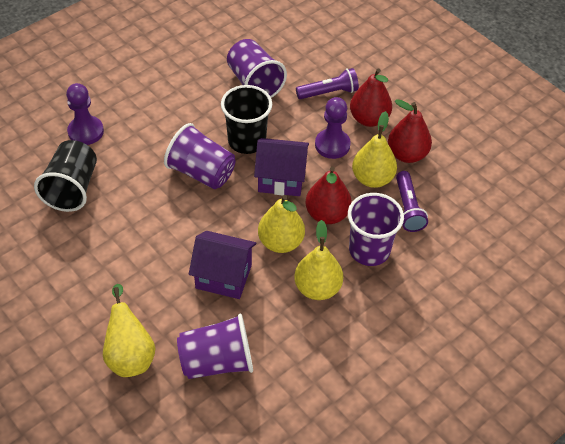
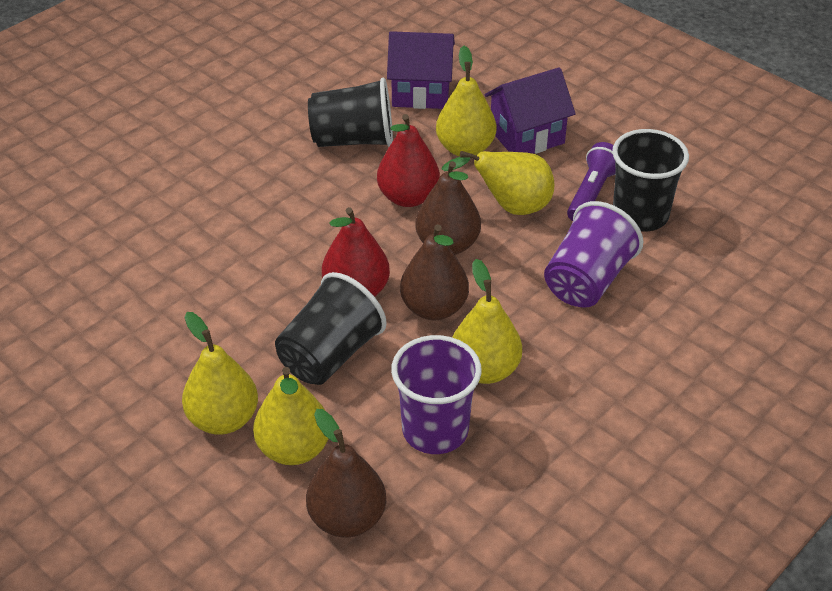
black cup: [34,140,97,212] [221,85,272,154] = 2 -> [275,272,387,385] [308,78,393,147] [612,129,689,232] = 3
brown pear: none = 0 -> [306,409,386,538] [400,225,469,320] [415,161,481,255] = 3
purple cup: [164,123,236,189] [177,313,253,379] [227,39,287,98] [348,193,404,266] = 4 -> [391,335,482,454] [544,201,643,308] = 2
purple flashlight: [296,68,359,99] [396,171,428,232] = 2 -> [567,142,616,221] = 1
purple pawn: [66,83,104,145] [315,97,351,159] = 2 -> none = 0
red pear: [305,167,352,224] [350,69,392,127] [388,99,432,163] = 3 -> [322,207,390,297] [377,114,440,207] = 2
yellow pear: [103,284,155,377] [258,195,305,253] [294,220,343,300] [352,111,397,188] = 4 -> [182,312,258,435] [253,367,328,465] [436,46,496,156] [441,151,555,215] [452,259,522,384] = 5

